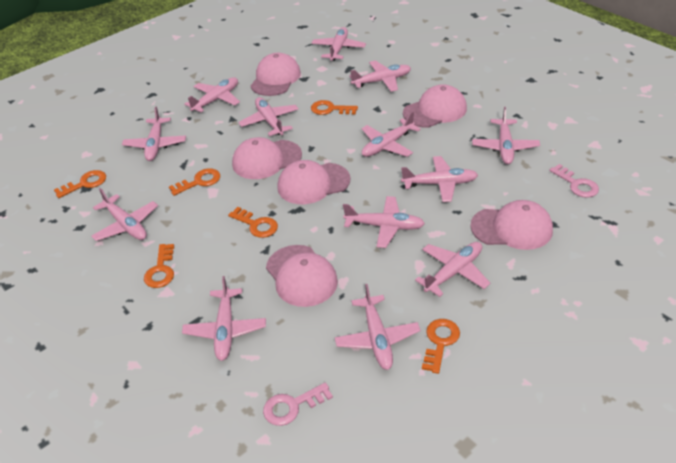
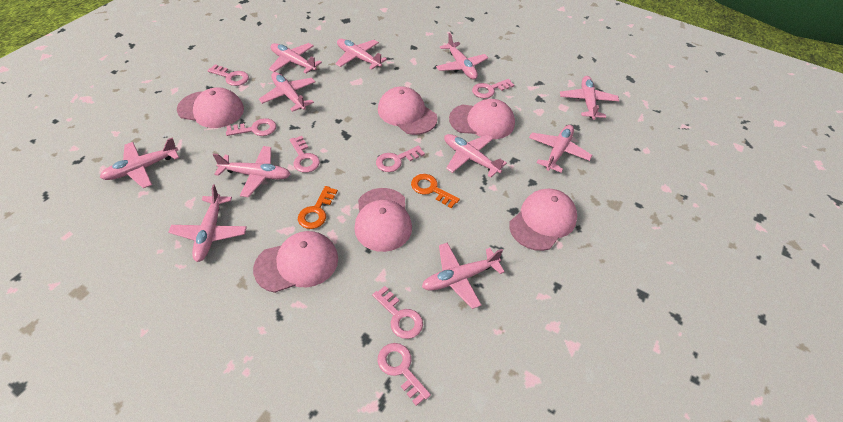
orange key: [54,170,106,198] [144,244,174,288] [169,168,220,196] [228,207,278,238] [311,100,358,115] [422,319,460,374] = 6 -> [298,186,338,229] [411,174,460,208] = 2
pink key: [263,382,333,426] [549,164,599,198] = 2 -> [208,64,249,86] [226,118,276,136] [290,136,320,173] [372,286,423,339] [376,146,425,172] [378,343,431,406] [472,79,515,99] = 7
pink plane: [91,188,158,241] [122,106,186,161] [182,276,266,361] [184,77,240,112] [239,97,299,136] [312,27,366,61] [335,284,420,370] [343,196,425,248] [349,60,411,92] [362,111,421,157] [401,156,478,202] [415,242,490,297] [472,107,540,164] = 13 -> [100,137,179,188] [169,184,247,262] [213,146,291,197] [259,72,316,112] [269,43,322,73] [335,39,387,70] [422,243,505,309] [436,33,488,79] [444,134,507,178] [529,125,592,172] [560,76,619,120] = 11

